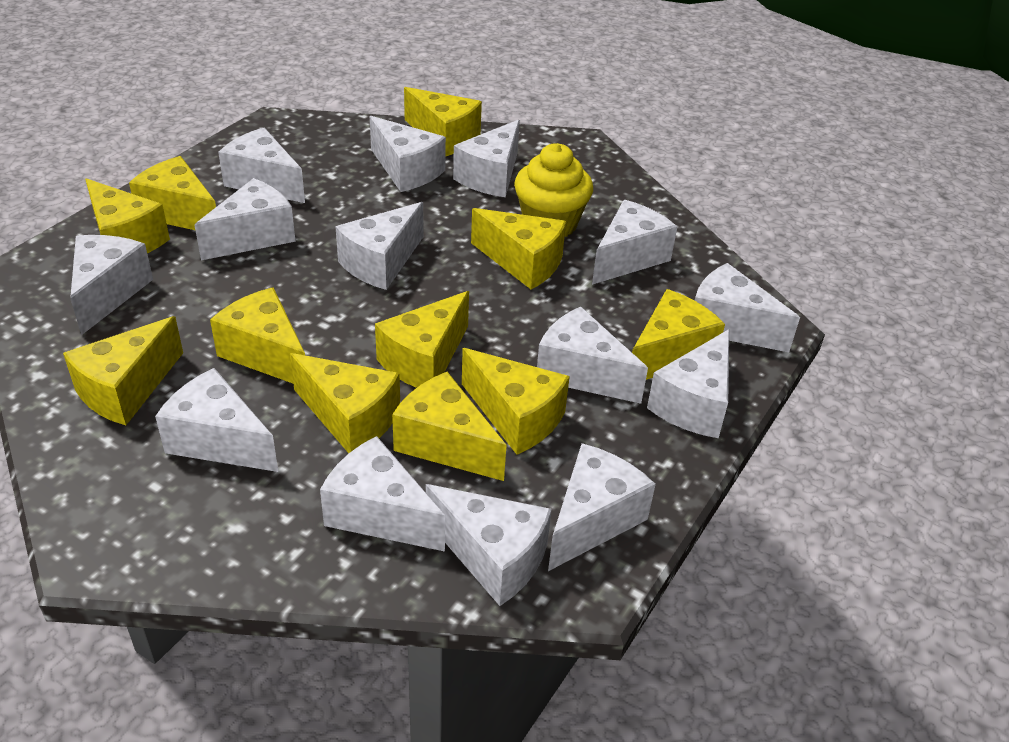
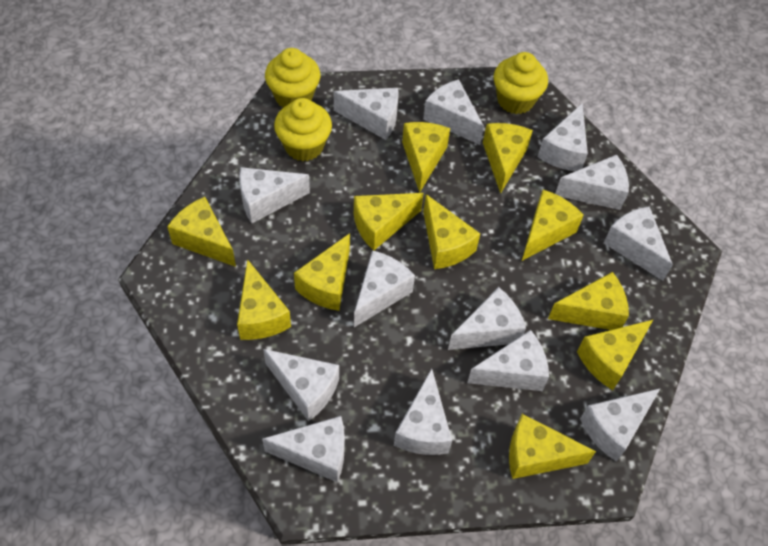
white cheese: [70,235,153,335] [155,368,278,472] [195,178,296,260] [218,128,305,203] [320,436,445,552] [335,202,424,290] [370,116,446,192] [426,484,552,606] [453,120,520,197] [537,307,648,404] [548,443,656,571] [592,200,677,285] [647,329,729,438] [695,263,800,352] = 14 -> [239,167,310,223] [262,416,345,482] [263,349,339,421] [334,88,399,140] [354,250,415,327] [394,369,452,455] [423,79,484,145] [448,287,526,350] [467,330,549,391] [538,103,588,171] [555,155,629,210] [580,388,661,462] [604,206,673,281] = 13
yellow cupcake: [514,143,593,237] = 1 -> [265,48,320,108] [274,98,332,161] [494,52,548,114] = 3

